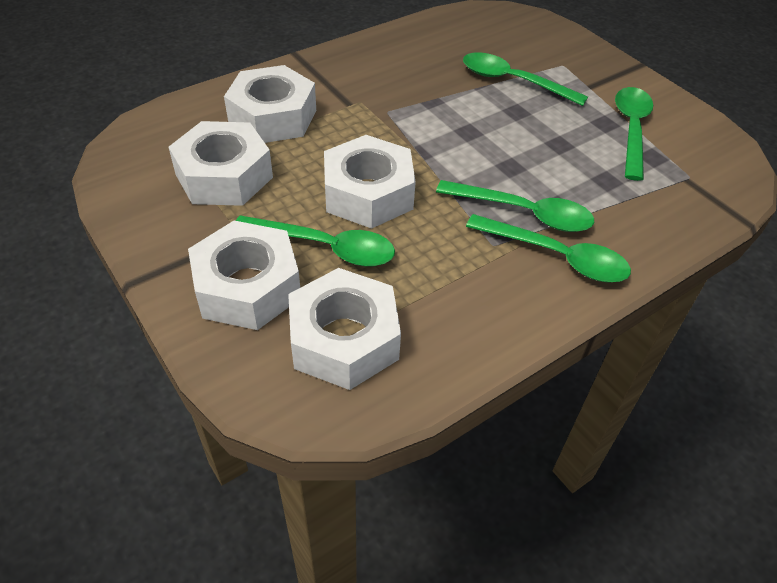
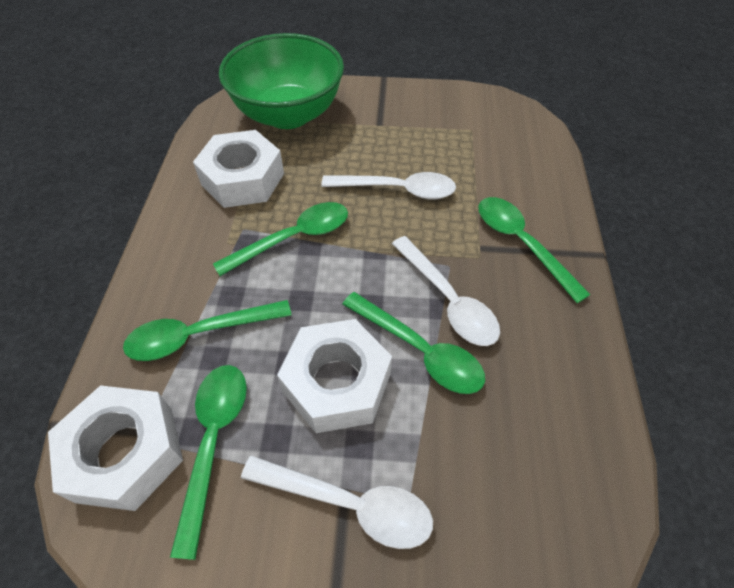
green bowl: none = 0 -> [219,33,344,129] = 1
white nut: [169,121,273,206] [188,221,300,330] [224,65,316,143] [288,268,401,390] [324,135,416,229] = 5 -> [48,385,183,511] [193,130,284,208] [277,319,392,433] = 3
white spoon: none = 0 -> [241,456,433,549] [321,172,456,199] [392,236,500,346] = 3

